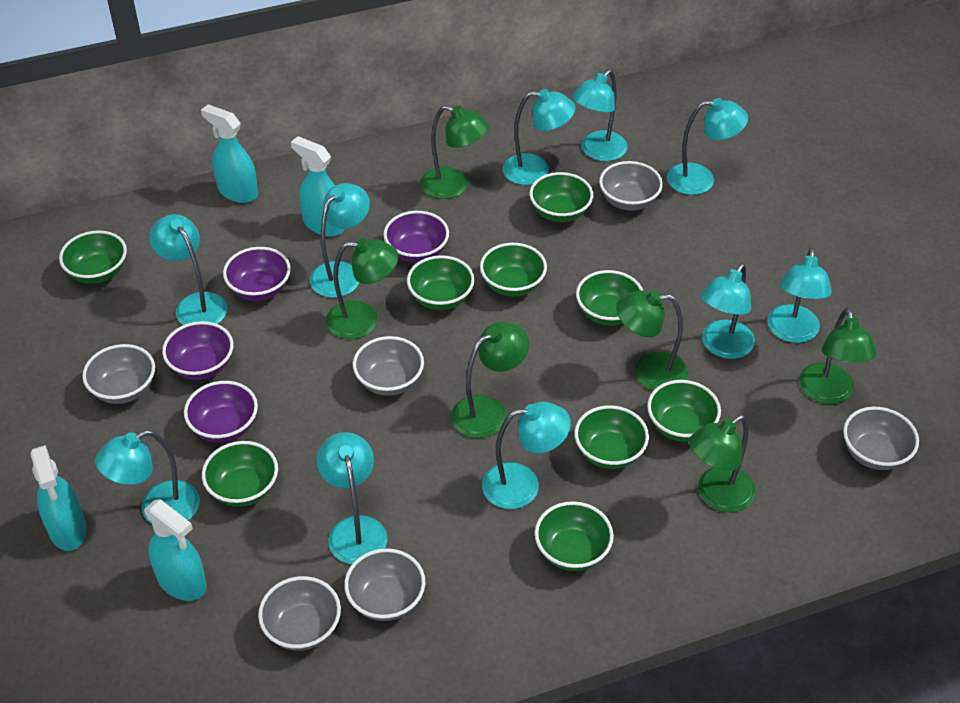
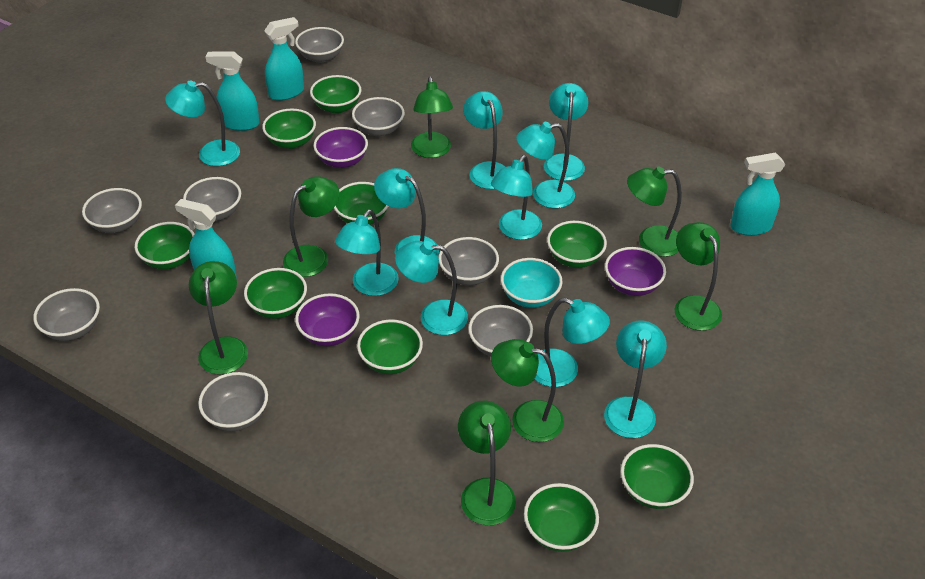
green lamp: [326,238,399,339] [421,105,489,199] [451,322,529,438] [616,290,689,391] [689,415,756,512] [799,308,877,404] = 6 -> [189,261,248,375] [283,176,340,277] [411,76,453,158] [458,401,516,525] [491,339,564,442] [627,167,682,257] [674,222,722,331] = 7
grey bowl: [82,344,155,404] [258,576,341,651] [344,548,425,621] [353,336,424,396] [599,161,663,211] [843,407,919,470] = 6 -> [33,288,100,341] [82,188,142,233] [183,177,241,221] [198,372,268,431] [295,27,344,63] [352,97,405,137] [439,237,499,286] [468,305,533,357] = 8
purple bowl: [162,321,234,380] [184,381,258,443] [223,247,291,301] [384,211,449,263] = 4 -> [295,293,360,346] [313,127,368,168] [605,247,666,296] = 3
turquoise bowl: none = 0 -> [501,258,562,308] = 1

